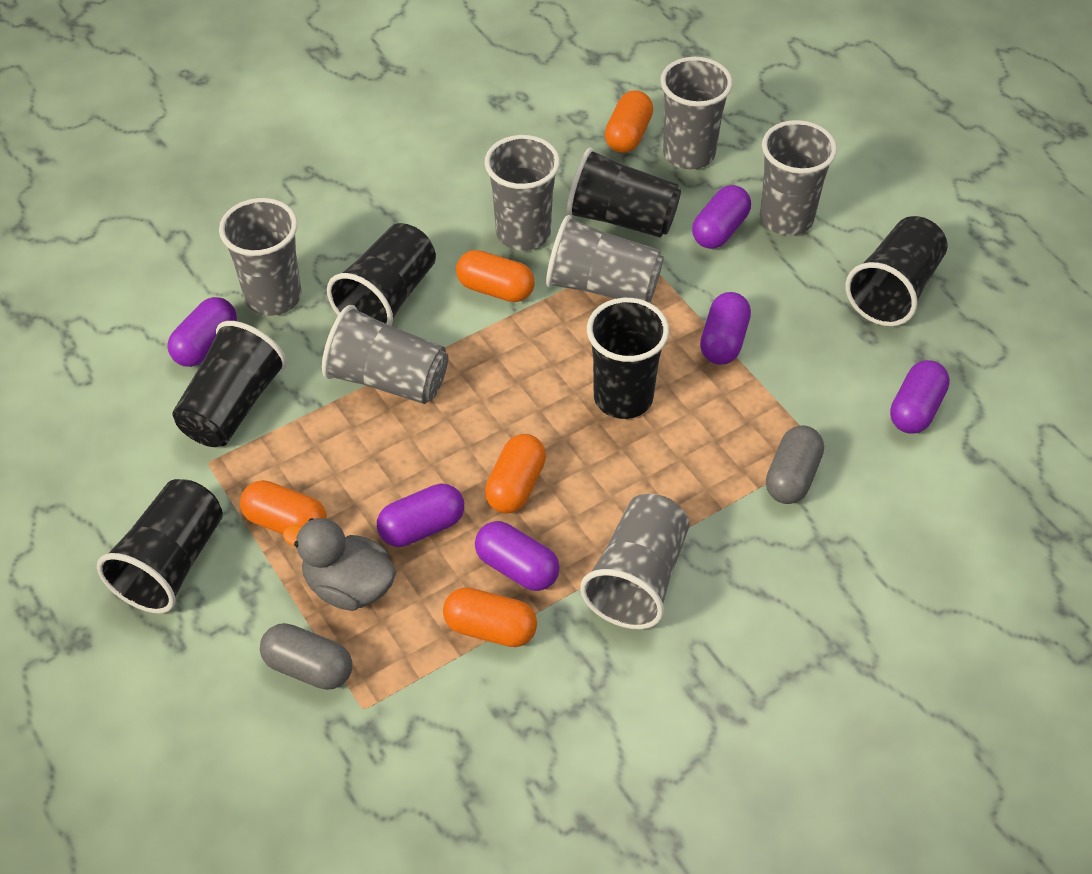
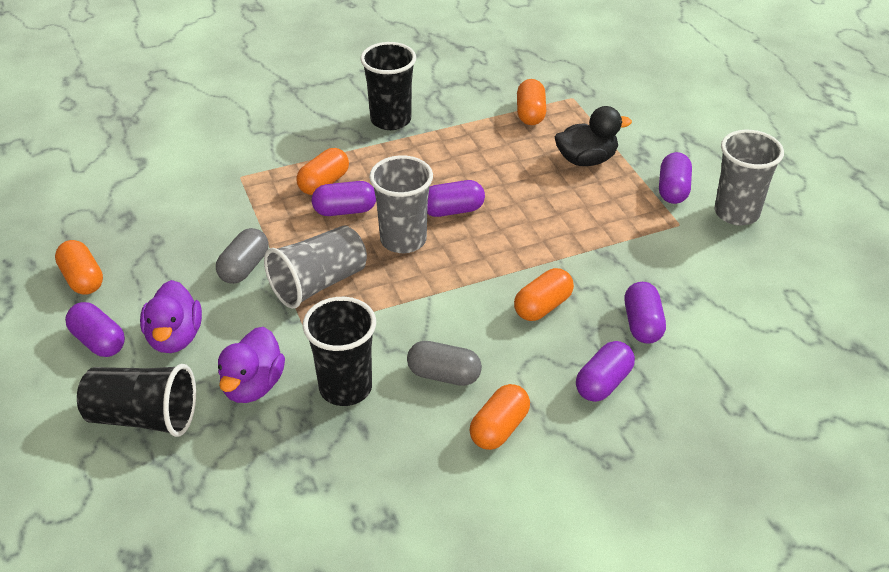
black cup: [97,479,223,614] [172,321,287,447] [327,223,436,326] [567,148,681,238] [587,298,669,419] [845,216,948,326] = 6 -> [77,364,196,437] [303,297,376,406] [360,42,416,130] = 3
black duck: none = 0 -> [555,106,632,166] = 1
grey cup: [219,198,302,316] [322,305,448,404] [484,135,560,250] [546,215,664,303] [580,494,690,629] [660,57,733,169] [760,120,837,235] = 7 -> [264,225,367,309] [369,155,433,253] [714,130,784,225] = 3
grey duck: [283,518,396,611] = 1 -> none = 0
purple duck: none = 0 -> [140,280,202,353] [218,327,285,403] = 2

